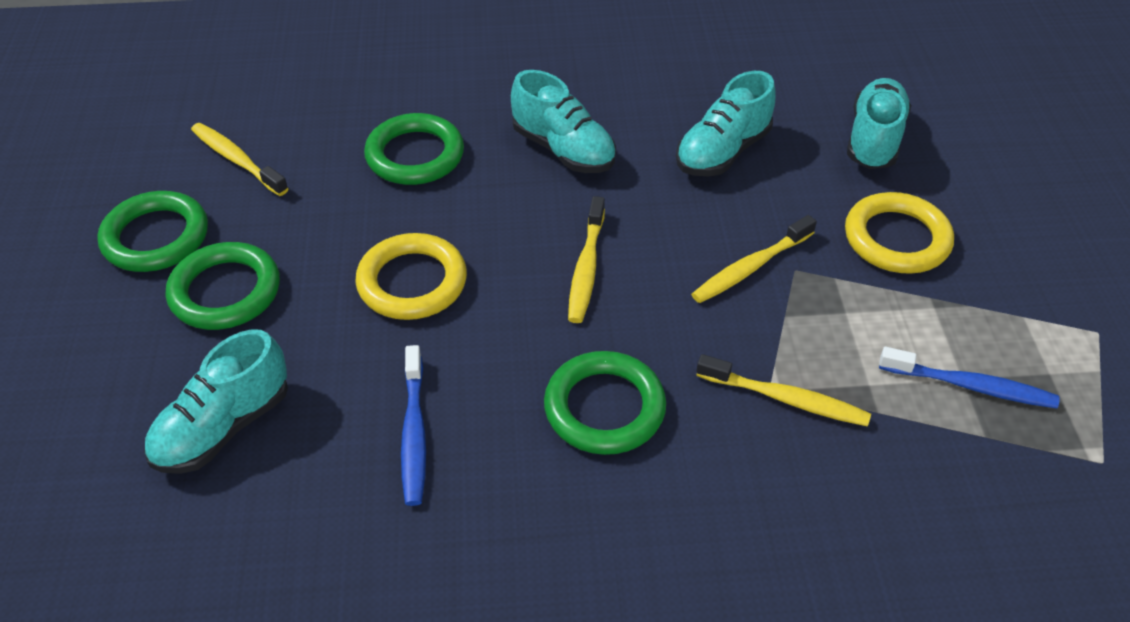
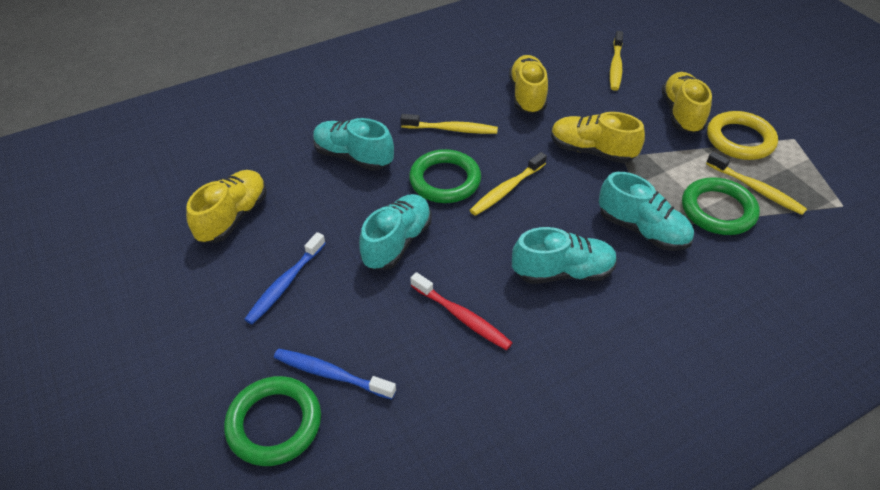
green ring: [97,191,208,272] [166,242,280,330] [364,113,464,185] [544,351,666,455] = 4 -> [224,376,321,466] [409,149,481,203] [682,177,760,235] = 3
red toothbrush: none = 0 -> [410,272,512,350] = 1
yellow ring: [355,233,467,320] [845,192,954,274] = 2 -> [707,111,778,160] = 1
yellow shoe: none = 0 -> [186,170,267,243] [509,55,548,114] [551,112,645,163] [661,72,712,134] = 4

